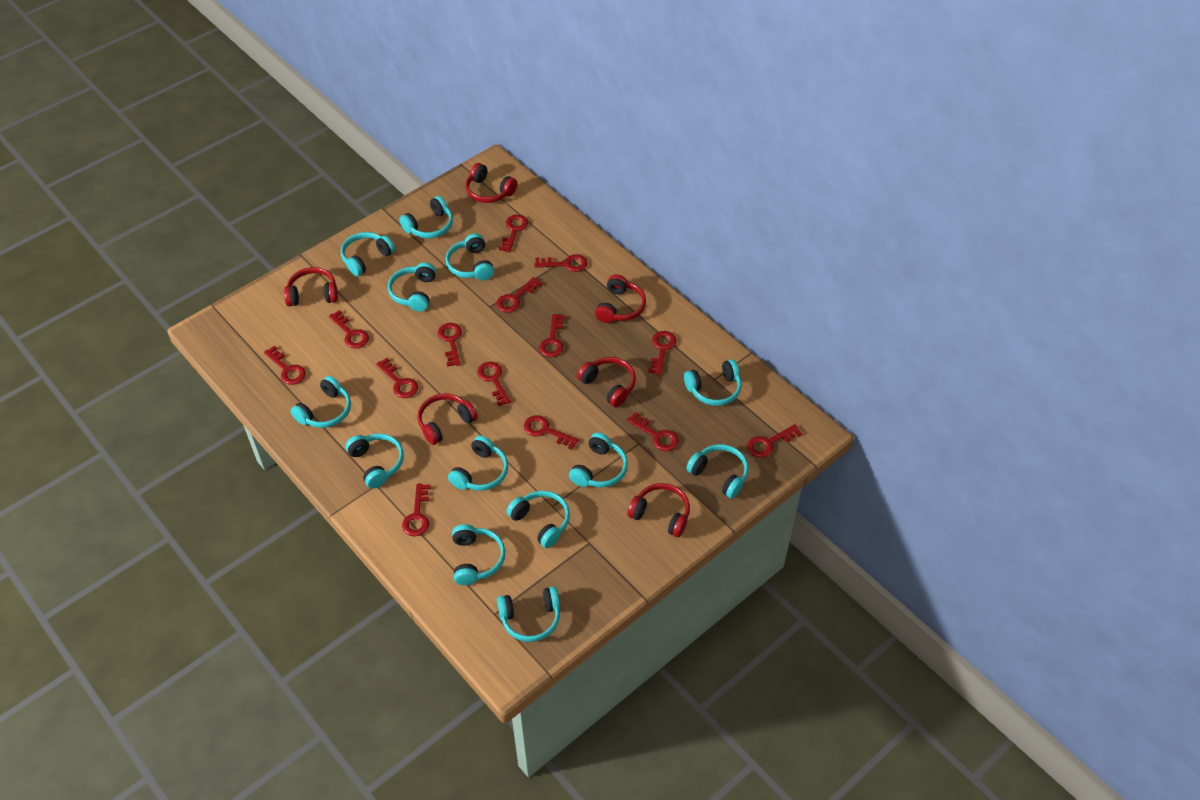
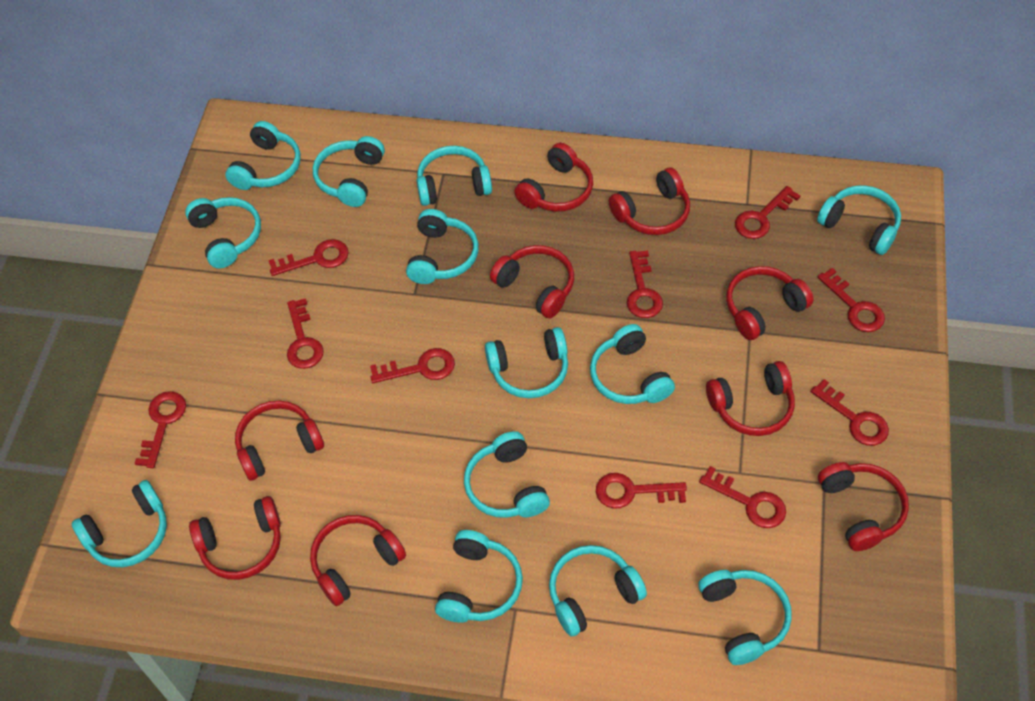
red headphones: [284,267,338,306] [417,393,478,445] [465,163,517,203] [577,357,636,407] [595,274,646,323] [627,483,690,537] = 6 -> [189,496,281,580] [235,401,324,481] [310,515,406,606] [490,245,574,318] [514,143,593,212] [609,167,690,235] [706,361,795,436] [726,266,814,340] [818,462,909,551] = 9
red key: [264,345,306,385] [329,310,369,349] [376,358,418,398] [402,484,431,536] [438,323,462,367] [477,362,511,406] [496,277,542,313] [499,215,528,252] [524,415,579,450] [534,254,588,272] [539,314,565,357] [627,412,679,451] [648,331,676,375] [747,424,802,458] = 14 -> [134,391,186,468] [268,239,349,276] [287,298,324,369] [370,348,455,383] [596,473,687,509] [627,250,663,318] [699,466,786,528] [735,186,800,239] [810,379,889,446] [817,268,885,332] = 10

